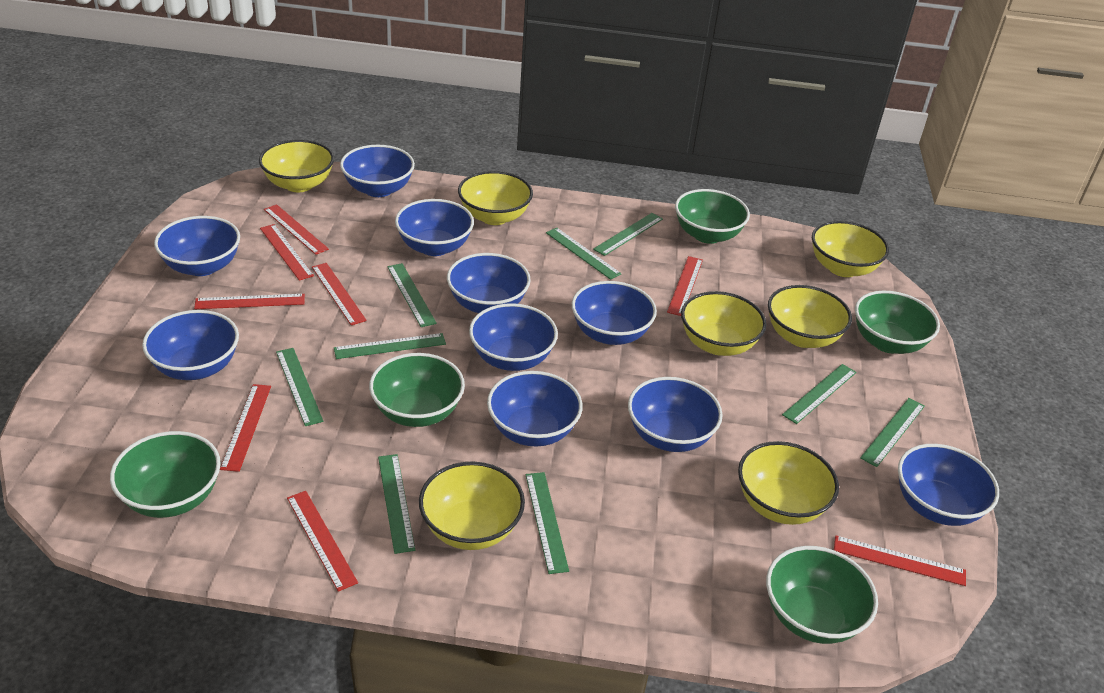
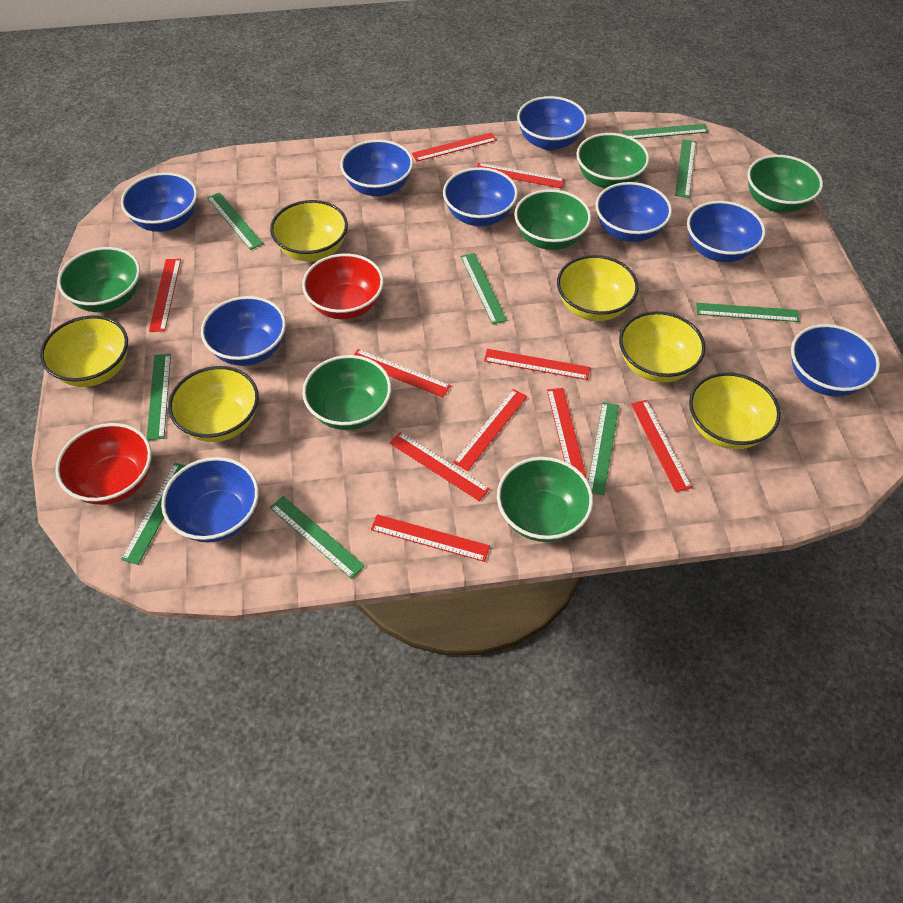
blue bowl: [142,310,239,380] [154,216,240,276] [340,145,415,197] [395,199,474,256] [447,253,531,313] [469,303,558,371] [487,371,583,446] [572,281,657,345] [628,377,723,452] [898,444,999,526] = 10 -> [121,172,197,232] [161,457,259,542] [201,296,286,366] [340,140,413,196] [443,167,518,226] [517,96,587,150] [595,182,672,242] [687,201,766,262] [791,324,880,397] = 9
green bowl: [110,431,221,518] [369,353,465,427] [675,189,750,244] [766,546,878,644] [855,291,940,354] = 5 -> [57,247,140,312] [302,355,391,430] [497,457,593,542] [514,189,591,250] [576,133,649,189] [747,155,823,213] = 6
red bowl: none = 0 -> [55,423,152,505] [302,253,384,319] = 2
red ruler: [194,294,305,309] [220,384,271,472] [260,224,314,281] [264,204,329,255] [287,491,358,592] [312,263,367,325] [667,256,703,316] [834,536,966,586] = 8 -> [149,259,181,332] [354,349,451,397] [371,514,490,562] [390,432,490,501] [412,132,497,162] [453,389,527,471] [476,163,565,188] [484,349,590,380] [547,388,586,477] [631,400,692,492] = 10
yellow bowl: [259,140,334,192] [419,461,525,550] [458,171,533,225] [681,291,767,356] [738,441,839,525] [768,285,852,348] [812,221,889,277] = 7 -> [40,315,128,387] [168,366,259,442] [270,200,348,261] [557,255,639,321] [619,311,705,382] [689,372,781,449] = 6

